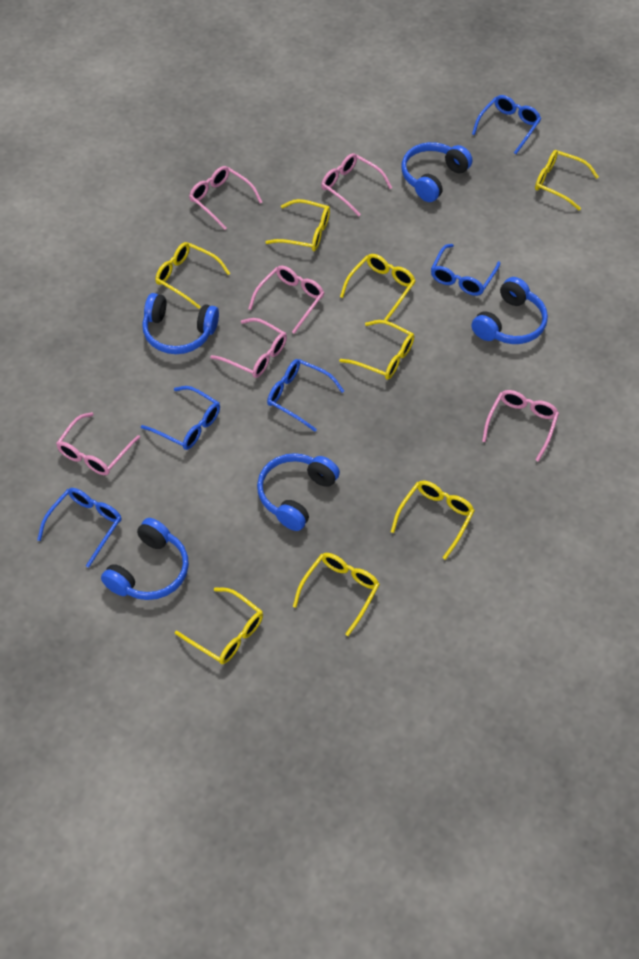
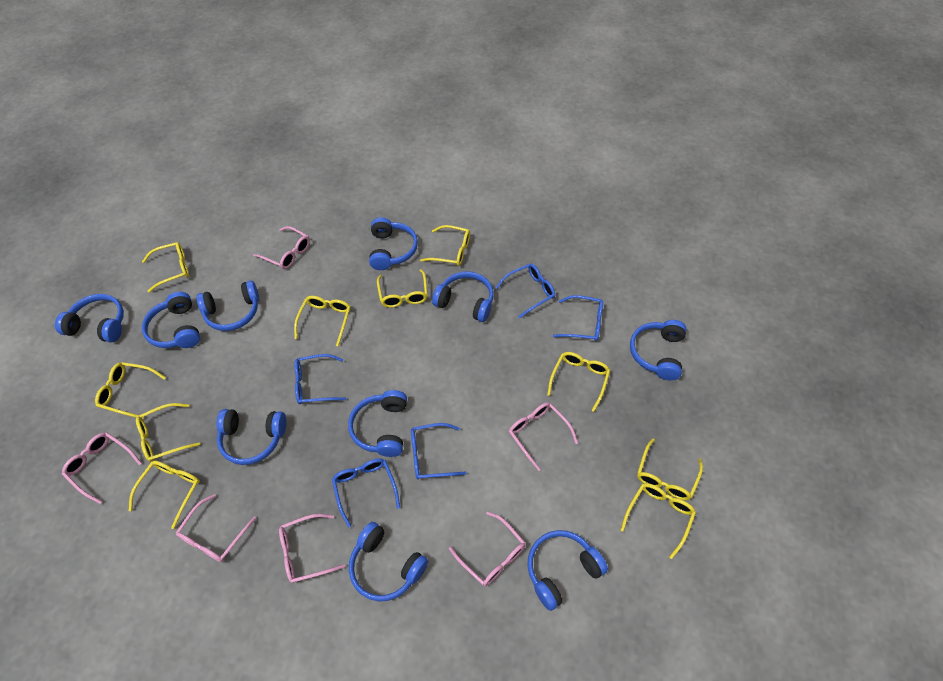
blue headphones: [101,518,189,600] [142,293,219,354] [257,453,340,531] [401,142,472,202] [472,277,548,344] = 5 -> [55,294,124,342] [142,292,200,348] [196,281,259,331] [216,409,286,465] [348,390,407,457] [349,522,428,602] [369,217,418,270] [432,272,494,322] [527,530,608,611] [630,320,687,380] = 10
yellow glasses: [155,242,230,309] [175,587,263,664] [266,199,330,251] [293,553,380,636] [339,320,414,380] [340,254,416,321] [391,481,475,560] [535,150,599,211] = 8 -> [95,362,166,419] [129,461,200,529] [136,403,200,462] [142,242,189,292] [294,296,351,346] [377,269,428,308] [420,225,470,266] [547,352,610,412] [621,483,696,559] [637,439,703,500] = 10

